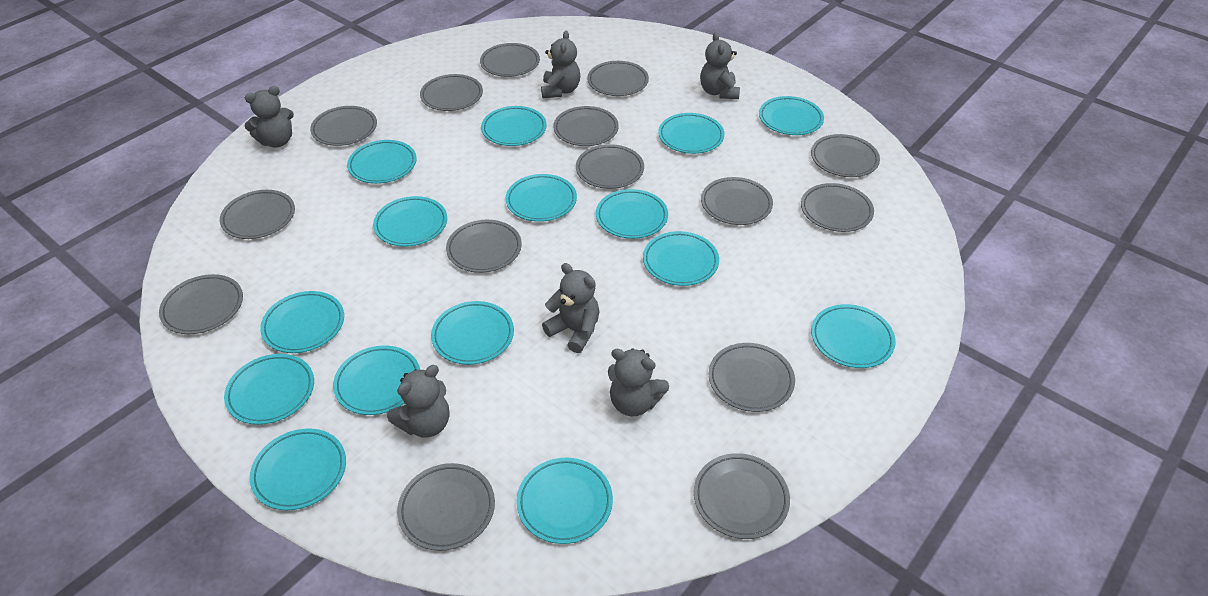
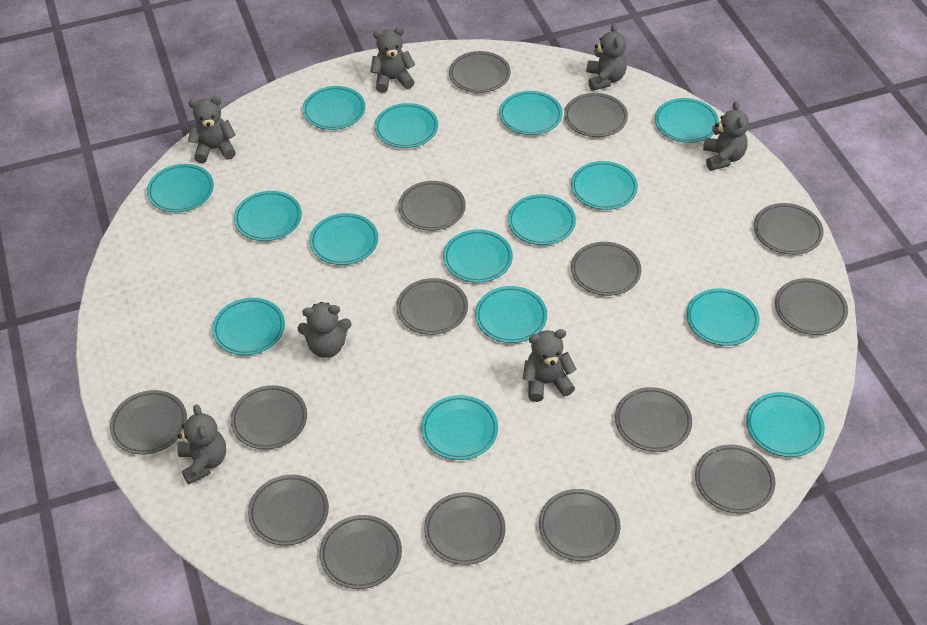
grey teddy bear: [245,86,294,148] [387,365,449,438] [541,30,580,98] [542,263,600,353] [608,349,669,416] [700,32,740,99] = 6 -> [177,404,226,485] [188,96,236,163] [298,302,351,358] [371,27,415,93] [523,329,577,402] [586,23,627,91] [703,101,749,171] = 7

